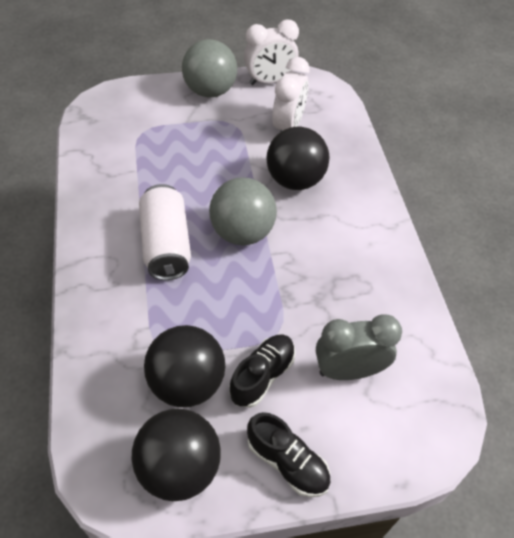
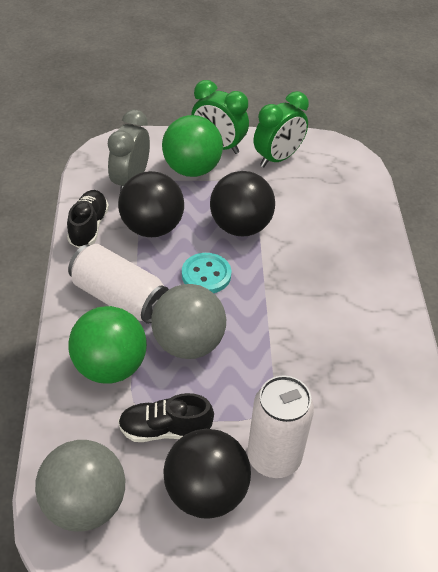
green ball: none = 0 -> [68,306,147,384] [162,115,223,177] = 2
green clock: none = 0 -> [191,80,249,154] [254,91,309,167] = 2
turquoise button: none = 0 -> [182,253,231,293] = 1
white can: [139,184,191,280] = 1 -> [68,244,169,324] [247,375,314,478] = 2
white clock: [244,20,299,85] [272,57,310,132] = 2 -> none = 0

